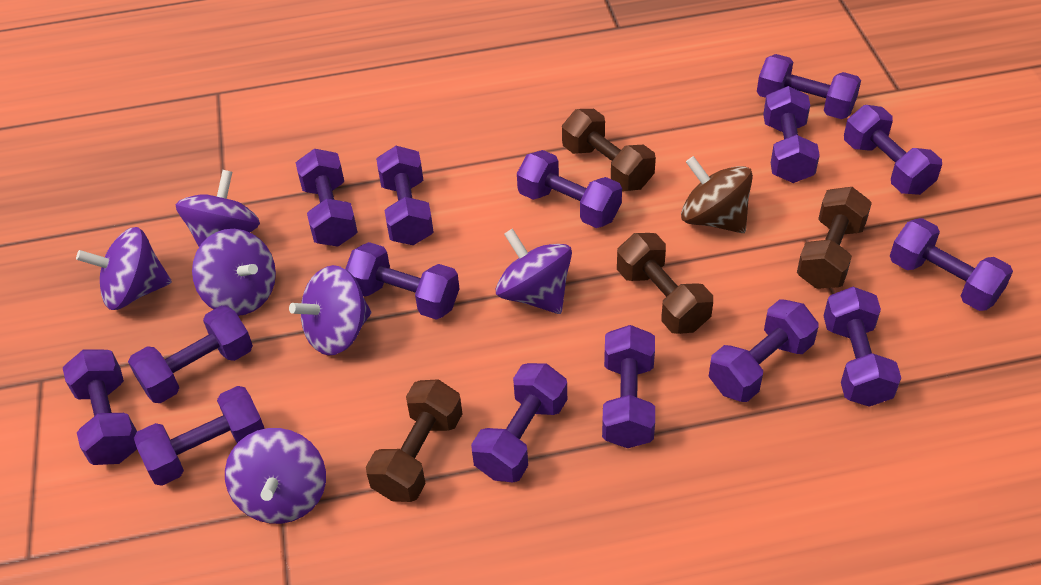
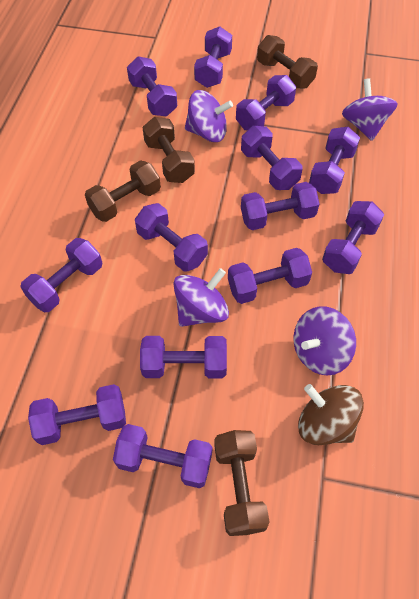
purple dumbbell: [63,349,137,465] [128,306,253,403] [134,386,265,486] [296,149,357,246] [345,242,460,320] [376,146,434,245] [471,363,567,482] [517,150,622,228] [602,325,655,448] [708,299,819,402] [757,54,861,119] [763,86,820,183] [824,287,901,407] [844,105,942,195] [890,218,1013,311] = 15 -> [20,238,102,312] [28,384,126,445] [113,424,212,488] [127,56,177,116] [135,203,208,271] [140,336,227,378] [194,26,232,88] [228,248,312,304] [236,75,296,130] [241,126,303,190] [241,182,320,230] [309,127,360,194] [322,201,384,274] = 13
purple spinning top: [76,227,172,310] [175,170,260,247] [192,229,276,316] [225,428,326,524] [289,265,371,356] [496,228,572,314] = 6 -> [173,268,229,327] [185,90,233,142] [294,306,356,376] [342,78,398,141] = 4

